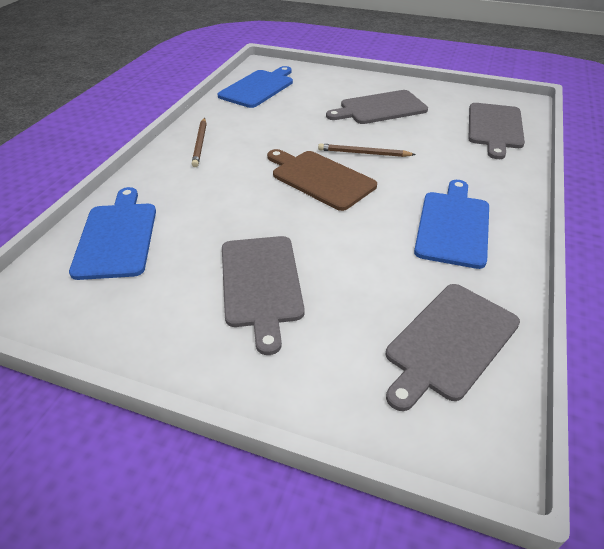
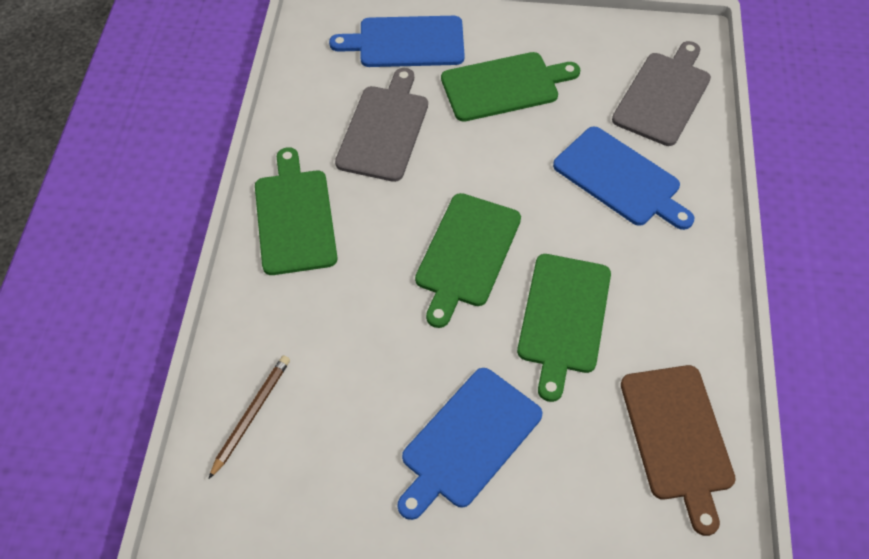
brown pencil: [192,118,206,167] [318,143,416,157] = 2 -> [209,356,290,479] = 1
green cutting board: none = 0 -> [255,147,338,275] [415,193,521,328] [441,52,580,122] [517,254,611,402] = 4
grey cutting board: [222,236,305,355] [326,90,428,124] [386,284,520,411] [468,103,525,159] = 4 -> [335,68,428,182] [612,41,711,146] = 2

